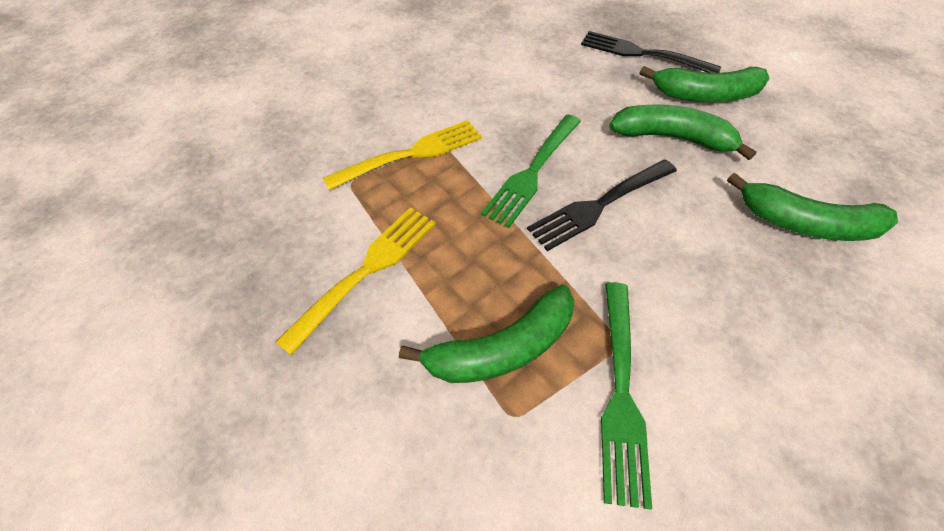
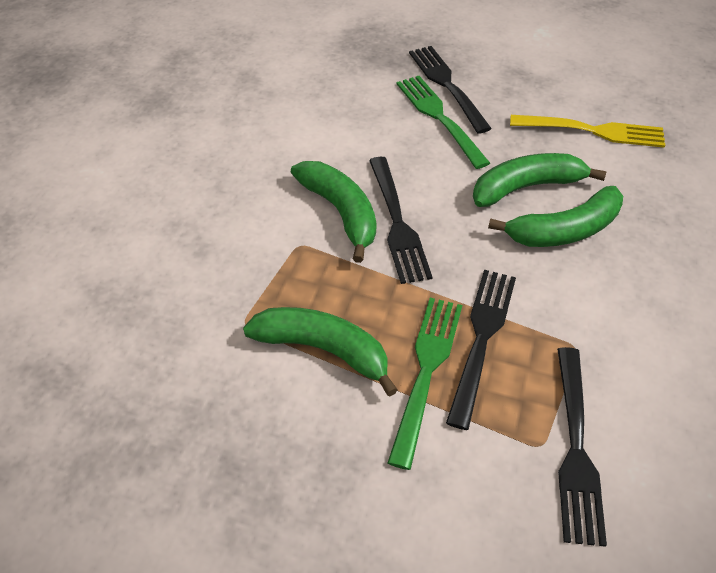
black fork: [527,160,677,251] [581,31,721,73] = 2 -> [369,157,433,284] [409,46,492,134] [446,270,516,430] [557,347,607,547] = 4
yellow fork: [276,207,435,355] [323,120,482,190] = 2 -> [510,115,665,148] = 1

